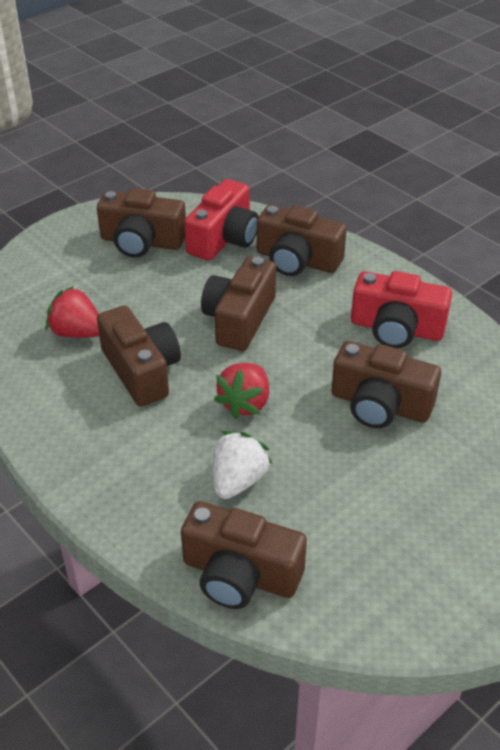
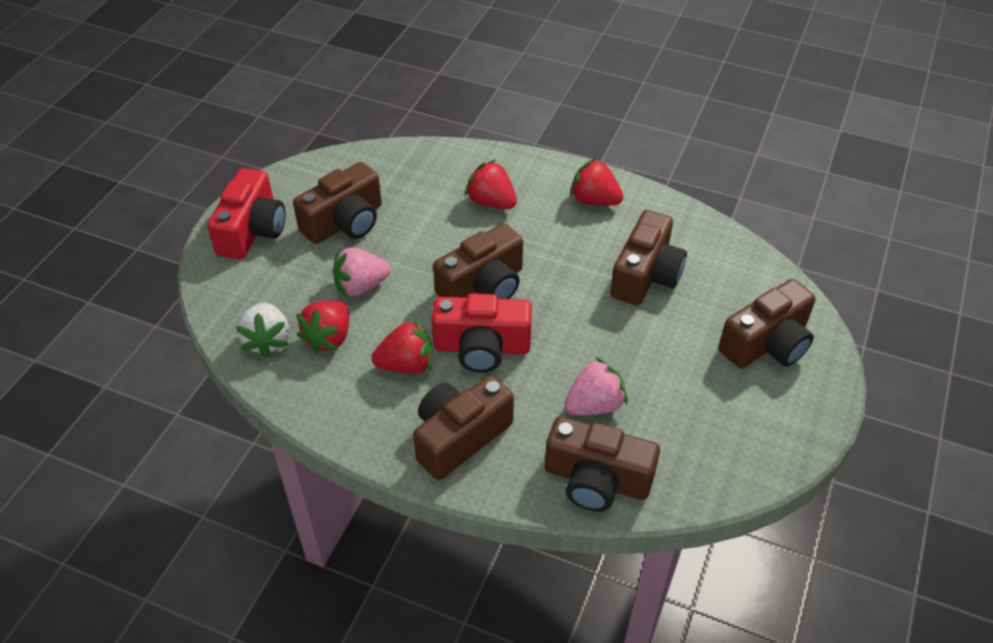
pink strawberry: none = 0 -> [333,247,391,297] [564,357,628,416] = 2
red strawberry: [46,286,99,338] [214,363,269,419] = 2 -> [296,301,349,354] [371,319,432,374] [465,160,517,209] [570,158,624,206] = 4

